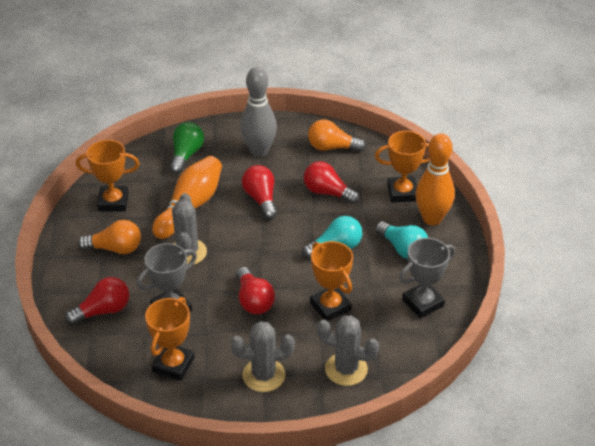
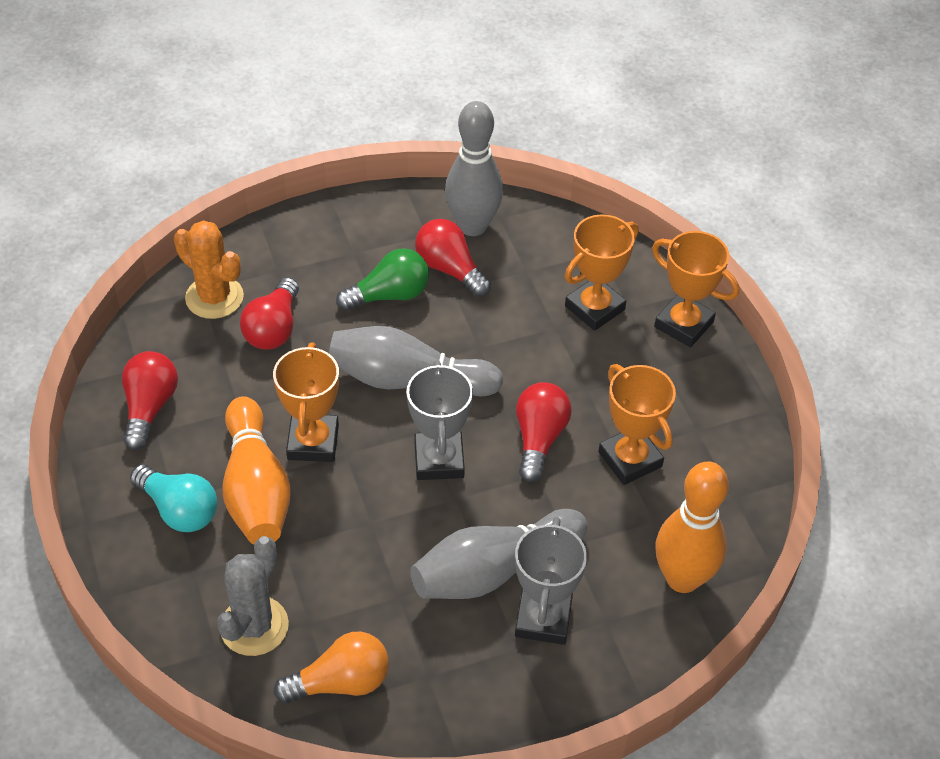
grey bowling pin: [240,67,277,157] = 1 -> [329,326,503,397] [410,509,588,599] [445,101,503,236] = 3
grey cactus: [172,193,207,265] [230,321,295,392] [317,315,379,386] = 3 -> [217,536,289,656] = 1
orange cactus: none = 0 -> [174,220,244,319] = 1
orange light bulb: [78,220,141,254] [308,119,366,152] = 2 -> [274,632,389,703] = 1
turquoise light bulb: [302,216,362,259] [375,222,428,259] = 2 -> [130,464,217,532] = 1

